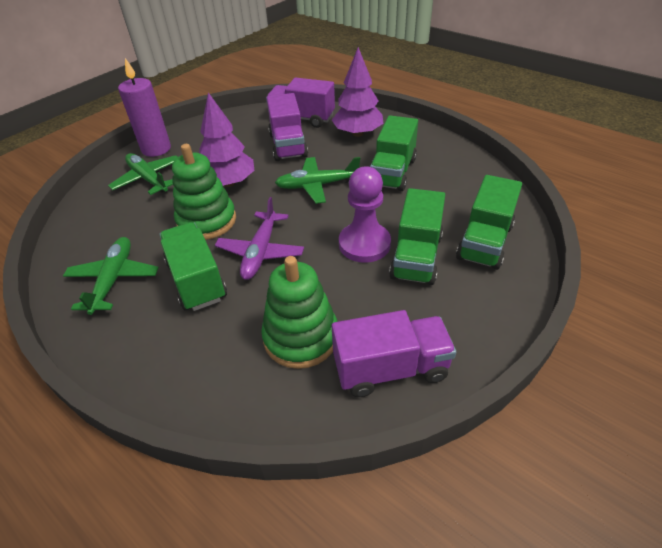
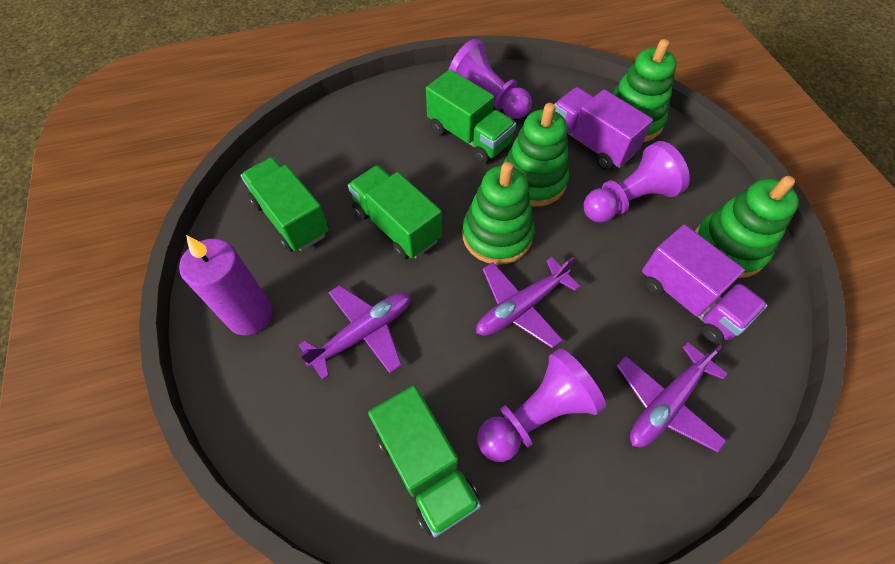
green plane: [63,237,159,315] [108,153,178,195] [275,157,360,204] = 3 -> none = 0
green stacking toy: [172,144,236,240] [261,256,337,369] = 2 -> [462,162,534,265] [503,103,569,207] [612,39,677,142] [695,176,799,278] = 4
purple pawn: [339,166,391,263] = 1 -> [448,39,532,119] [477,348,606,462] [584,141,690,223] = 3
purple plane: [215,197,304,280] = 1 -> [299,285,411,380] [476,257,580,348] [616,342,728,452] = 3
purple tree: [199,92,254,187] [332,47,383,137] = 2 -> none = 0
purple truck: [266,78,335,128] [267,93,308,161] [332,310,456,397] = 3 -> [554,87,653,170] [642,224,768,344] = 2

